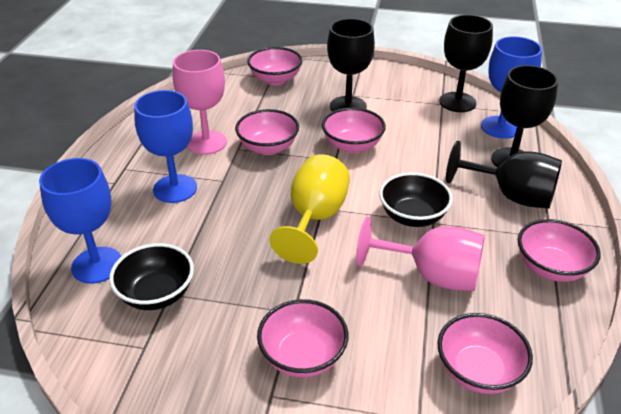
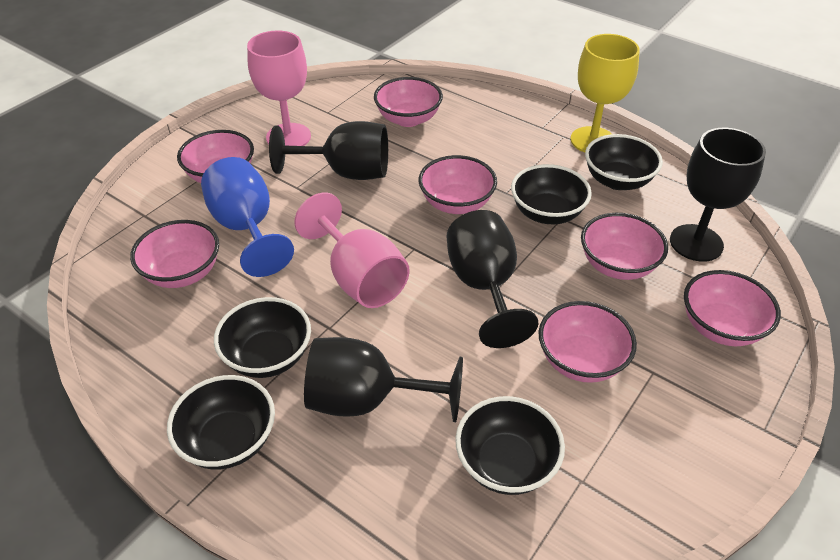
black bowl: [109,243,194,310] [379,172,453,227] = 2 -> [167,375,275,470] [214,297,311,378] [455,396,565,495] [511,164,592,224] [585,134,663,190] = 5
blue goblet: [39,158,121,284] [134,90,197,203] [481,36,542,139] = 3 -> [201,157,294,277] = 1
pink bowl: [235,109,299,155] [247,47,303,85] [257,299,348,378] [322,108,386,153] [437,313,533,394] [518,219,601,282] = 6 -> [130,220,219,288] [177,130,254,183] [374,77,443,127] [419,155,497,214] [538,301,637,383] [581,213,668,280] [684,270,781,346] = 7

